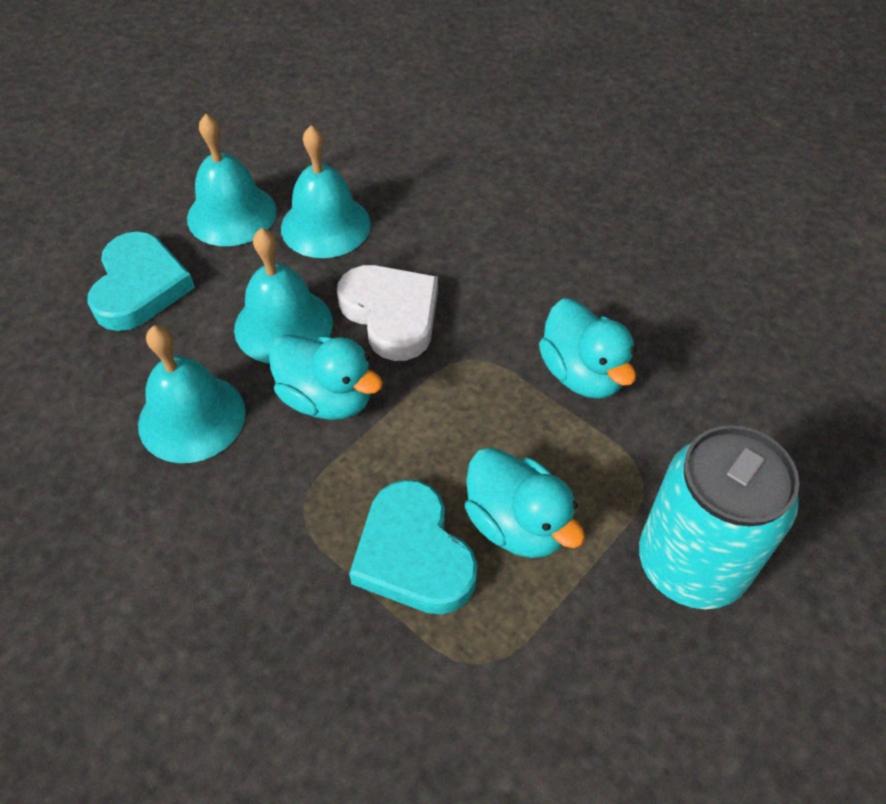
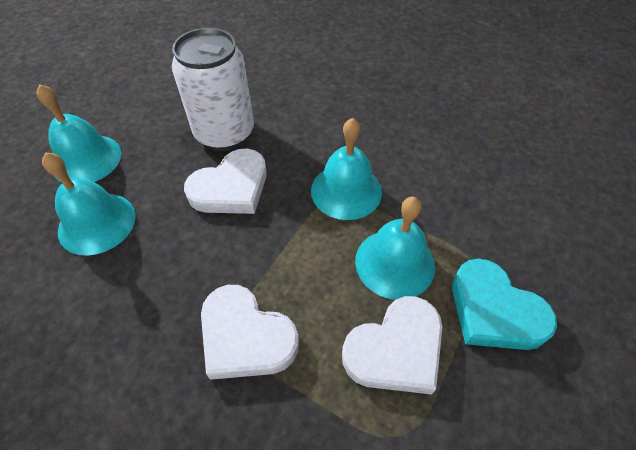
turquoise can: [639,425,799,609] = 1 -> none = 0
turquoise duck: [269,334,383,420] [465,447,585,558] [539,299,636,399] = 3 -> none = 0
turquoise heart: [87,232,195,331] [349,480,477,615] = 2 -> [452,258,557,350] = 1
white can: none = 0 -> [172,28,254,151] = 1
white heart: [337,265,438,361] = 1 -> [184,149,266,214] [201,285,299,380] [342,296,442,395] = 3

